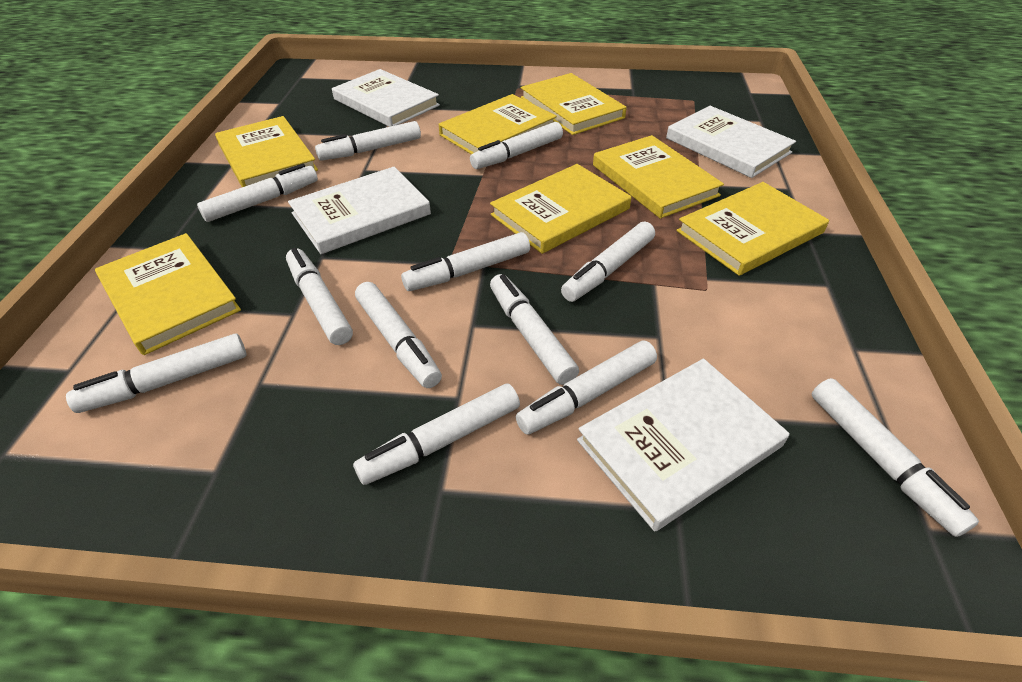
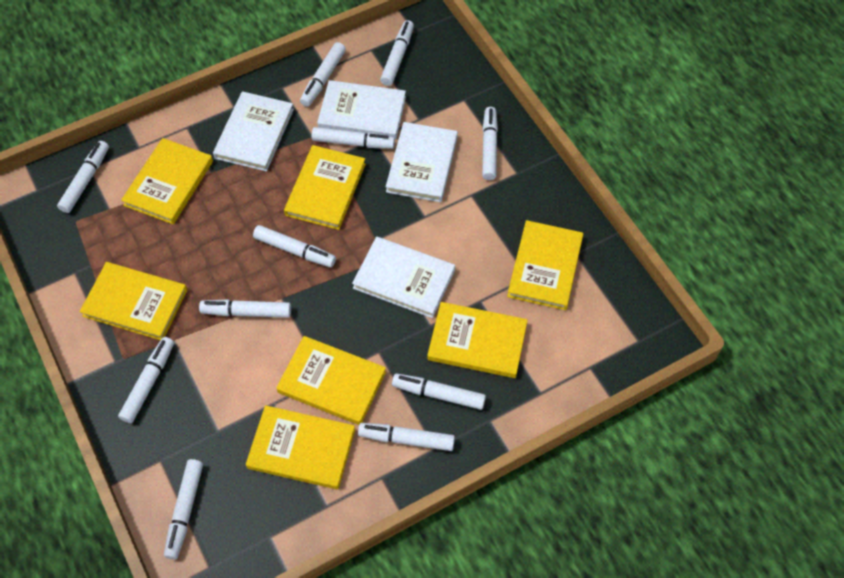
white marker: [66,333,246,413] [197,164,318,222] [286,248,353,345] [315,121,421,161] [353,383,520,485] [355,282,442,388] [401,232,530,291] [470,122,563,169] [490,274,579,385] [516,340,657,435] [561,222,655,302] [811,378,979,537] = 12 -> [57,141,109,213] [118,337,174,423] [164,459,203,560] [199,299,291,318] [253,225,336,267] [300,42,346,106] [312,127,395,149] [358,423,455,451] [380,20,414,86] [392,373,486,410] [482,107,498,180] = 11

